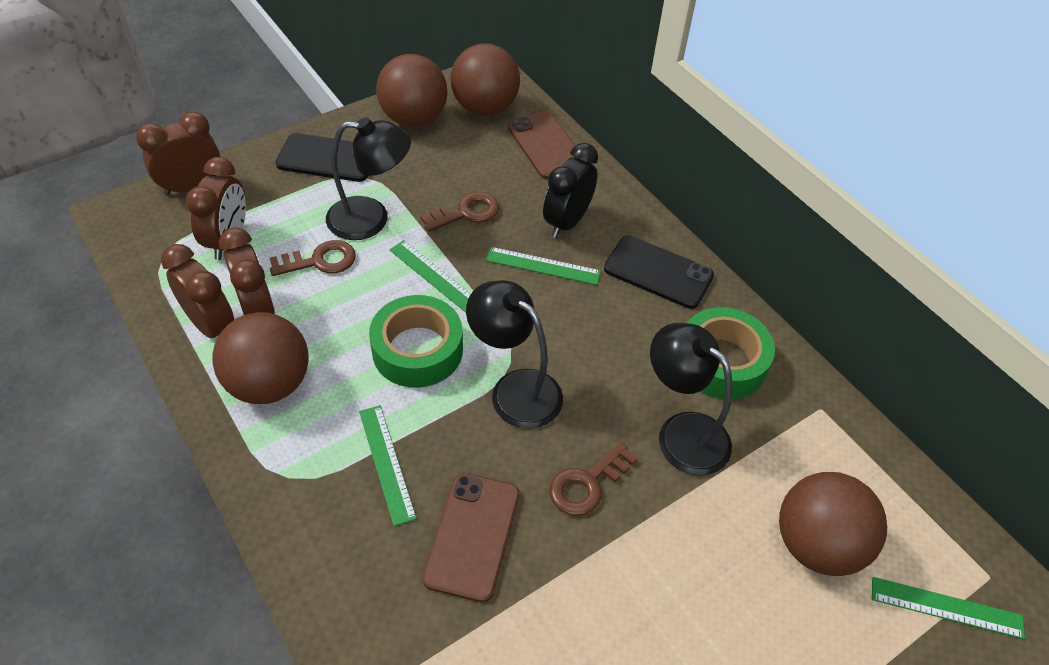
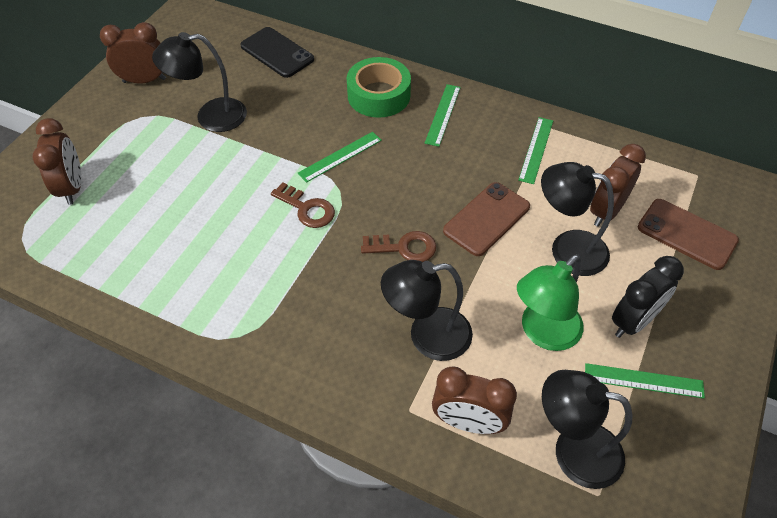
black lamp: [326,117,411,240] [466,280,563,429] [650,323,733,476] = 3 -> [152,32,247,132] [381,260,473,361] [541,162,614,276] [542,370,632,489] = 4
black phone: [276,133,368,182] [604,236,714,309] = 2 -> [241,27,314,78] = 1
brown ball: [212,312,309,404] [376,54,447,127] [451,43,520,116] [779,472,887,576] = 4 -> none = 0
brown key: [270,240,356,276] [420,192,499,232] [550,441,638,516] = 3 -> [271,182,335,228] [361,231,436,262] = 2
green lamp: none = 0 -> [517,254,584,351] = 1
green tape: [369,295,463,388] [688,307,775,399] = 2 -> [347,57,411,118] = 1

